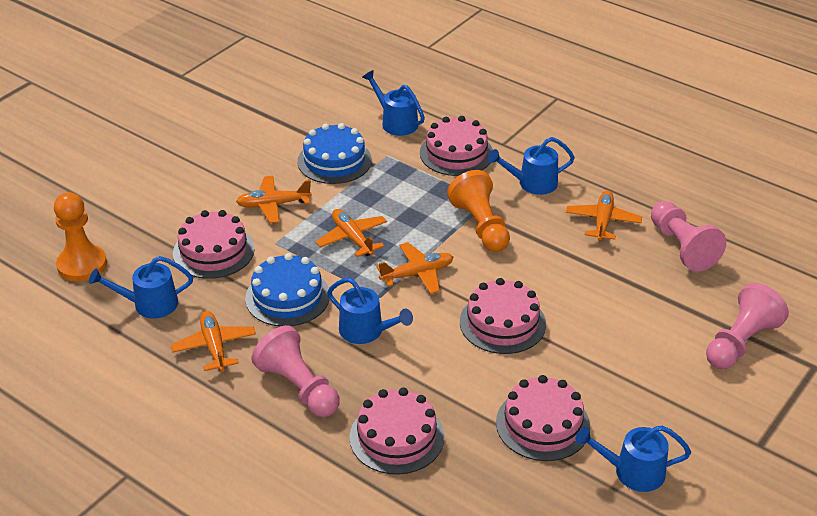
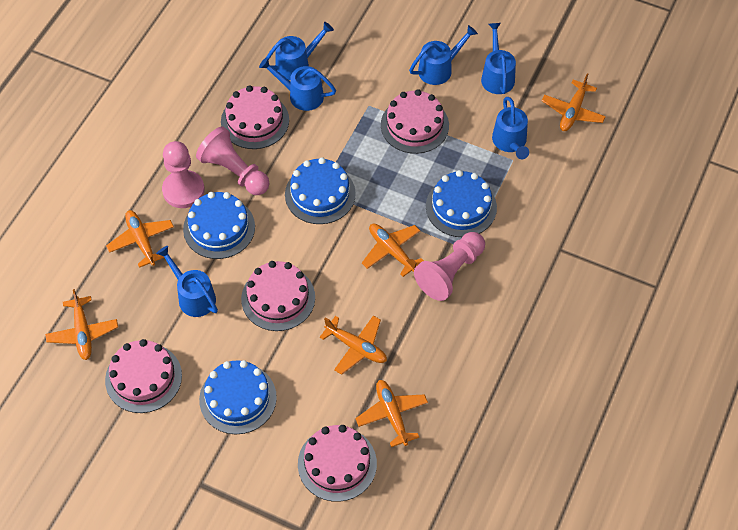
blue cake: [245,253,330,326] [297,123,372,184] = 2 -> [183,192,255,259] [199,360,277,434] [285,157,356,224] [426,170,497,237] = 4
blue watering can: [89,256,193,319] [327,278,413,344] [362,70,425,136] [488,137,575,195] [575,425,691,492] = 5 -> [156,246,218,317] [259,57,336,111] [267,22,334,80] [409,25,478,85] [481,23,516,94] [492,97,529,159] = 6
orange pawn: [54,192,107,282] [447,170,510,252] = 2 -> none = 0
orange plane: [171,311,256,371] [236,176,312,223] [316,209,387,257] [376,242,453,294] [566,191,642,241] = 5 -> [45,289,118,360] [106,210,174,268] [320,316,387,375] [355,380,428,447] [362,223,424,277] [542,73,606,131] = 6

